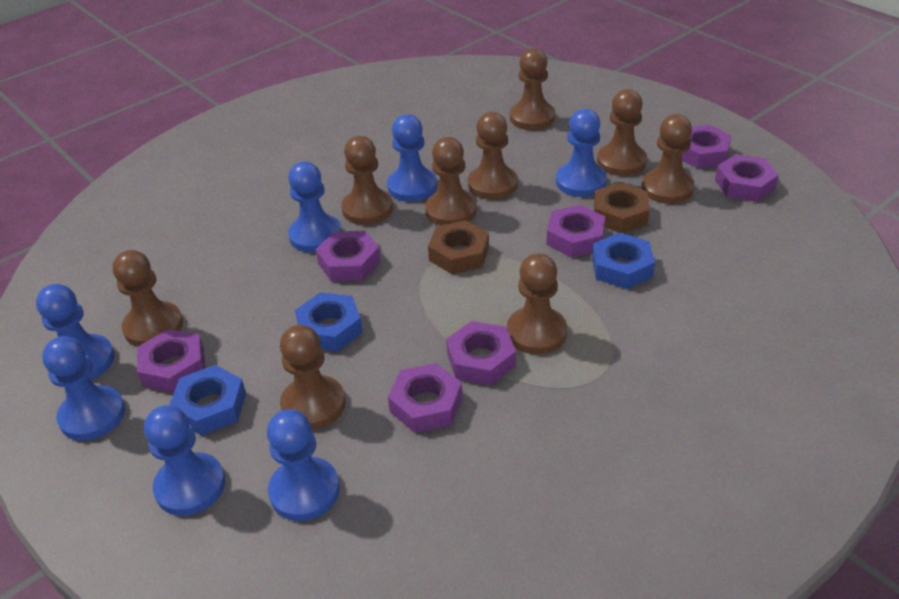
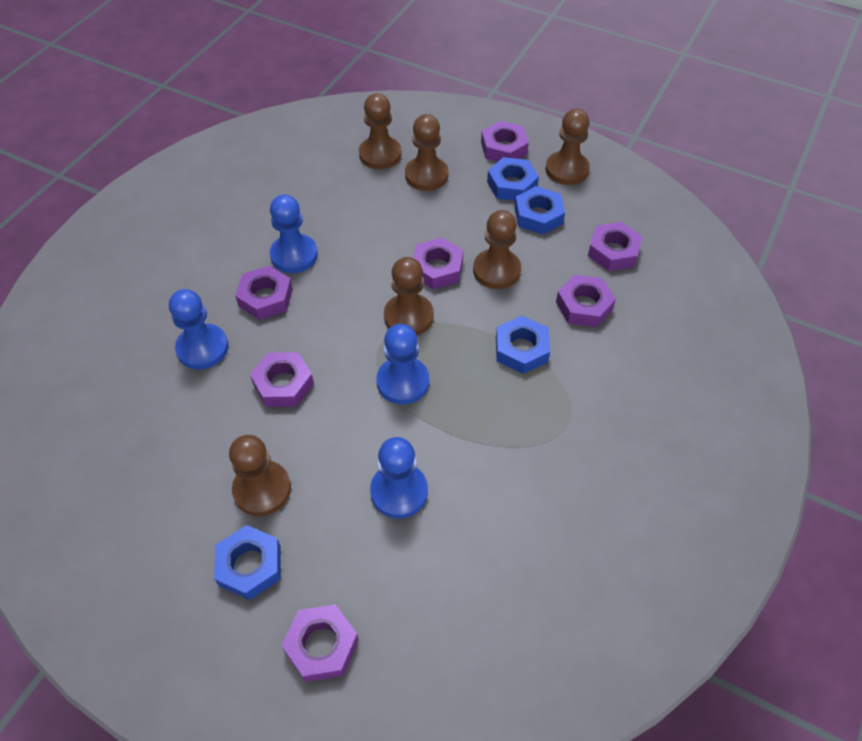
blue nut: [169,365,246,436] [295,292,363,352] [592,233,655,289] = 3 -> [214,525,281,600] [487,157,539,201] [496,316,550,374] [514,186,565,235] = 4
blue pawn: [36,284,114,380] [42,336,125,441] [144,405,225,516] [267,409,340,521] [288,161,341,253] [387,114,437,202] [556,109,607,197] = 7 -> [169,289,229,369] [270,194,318,273] [370,437,428,519] [377,324,429,404] = 4
brown nut: [428,220,489,274] [594,182,650,233] = 2 -> none = 0
brown pawn: [113,250,183,347] [280,325,346,430] [341,136,393,225] [425,137,477,226] [468,112,518,200] [507,253,567,355] [510,48,555,130] [597,89,647,176] [642,114,694,204] = 9 -> [229,435,291,516] [359,93,402,169] [384,257,434,335] [405,114,449,191] [473,210,521,289] [545,109,590,185] = 6

